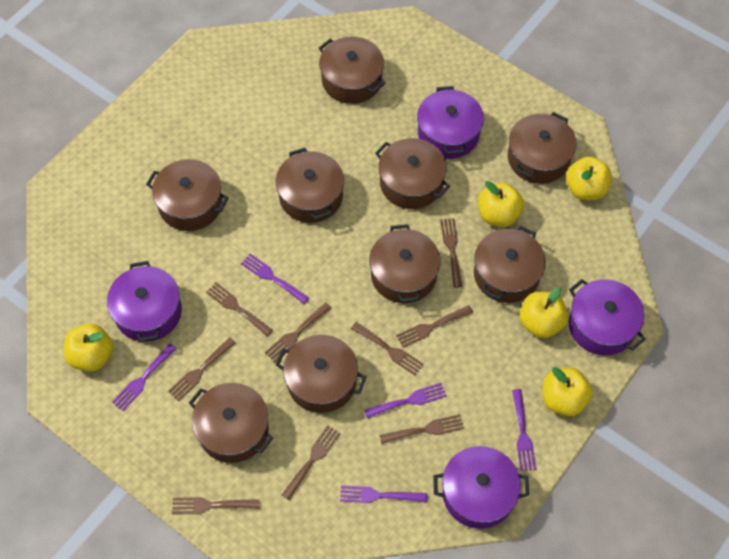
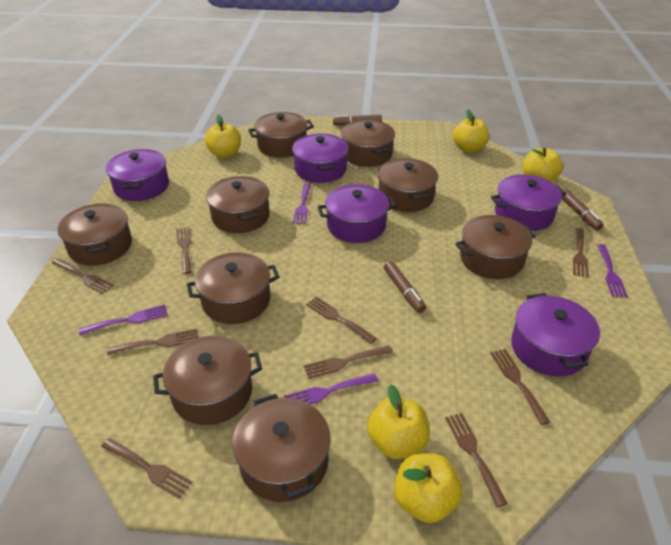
brown marker: none = 0 -> [333,114,382,125] [384,261,426,313] [562,189,603,230] = 3
purple fork: [112,343,177,411] [241,254,309,304] [340,485,427,503] [364,383,447,418] [512,389,536,471] = 5 -> [79,304,168,336] [284,373,378,404] [293,183,311,224] [597,244,628,298] = 4
purple pot: [107,261,182,342] [417,86,484,159] [434,446,529,529] [568,279,646,355] = 4 -> [106,149,169,201] [292,134,348,183] [317,184,396,243] [491,174,566,231] [511,293,600,376] = 5

